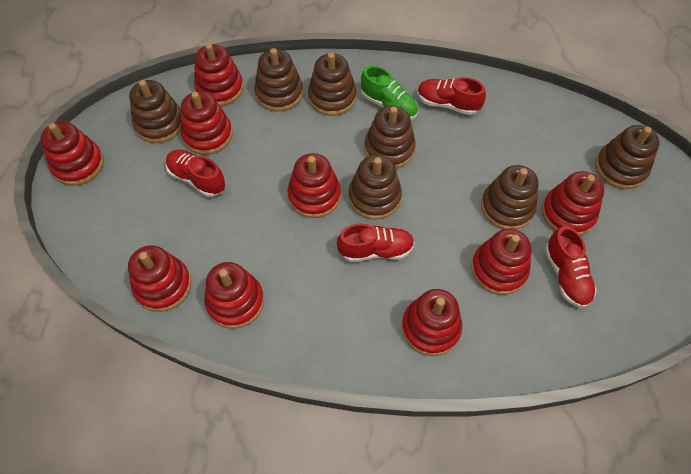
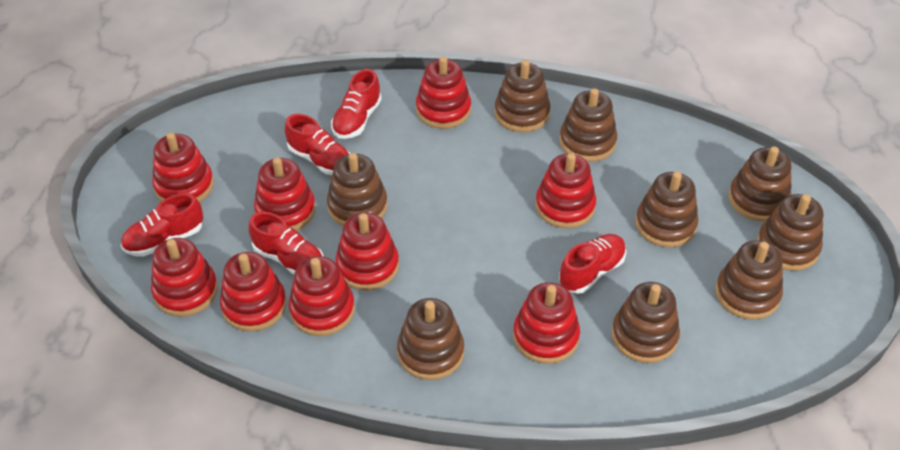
brown stacking toy: [129,80,181,143] [254,48,303,111] [308,53,356,116] [349,155,402,220] [365,106,416,169] [481,165,539,230] [595,125,660,189] = 7 -> [327,153,388,226] [397,298,464,380] [494,60,551,132] [560,88,617,162] [612,282,680,363] [636,171,698,247] [715,240,783,320] [729,146,792,222] [757,194,823,271] = 9
green shoe: [361,65,418,120] = 1 -> none = 0
red shoe: [166,150,226,197] [337,224,415,262] [417,77,486,115] [545,226,597,308] = 4 -> [121,193,203,257] [249,212,324,275] [285,114,350,175] [331,69,382,139] [559,234,626,294] = 5

